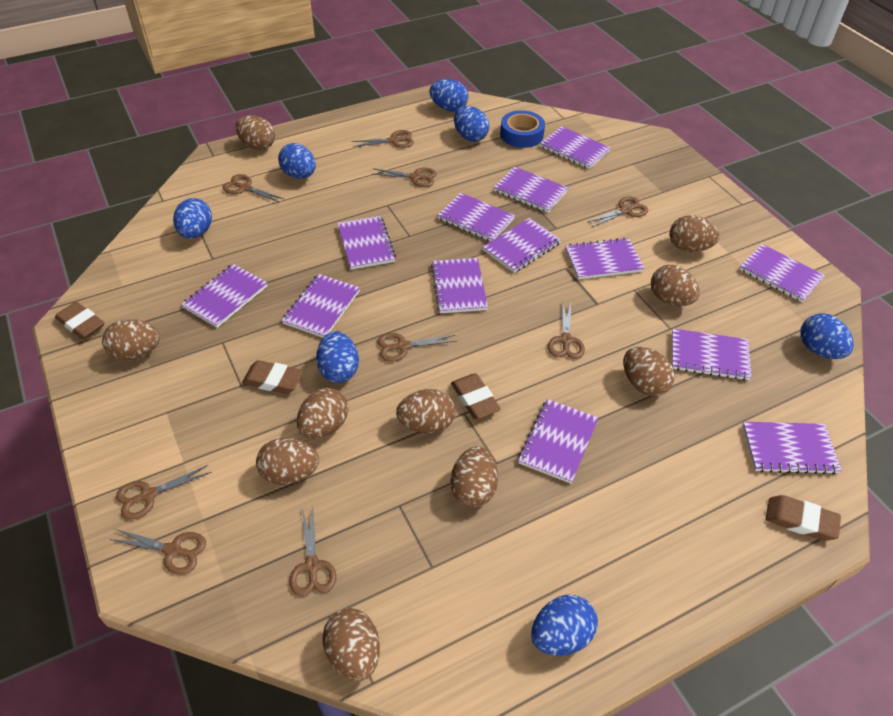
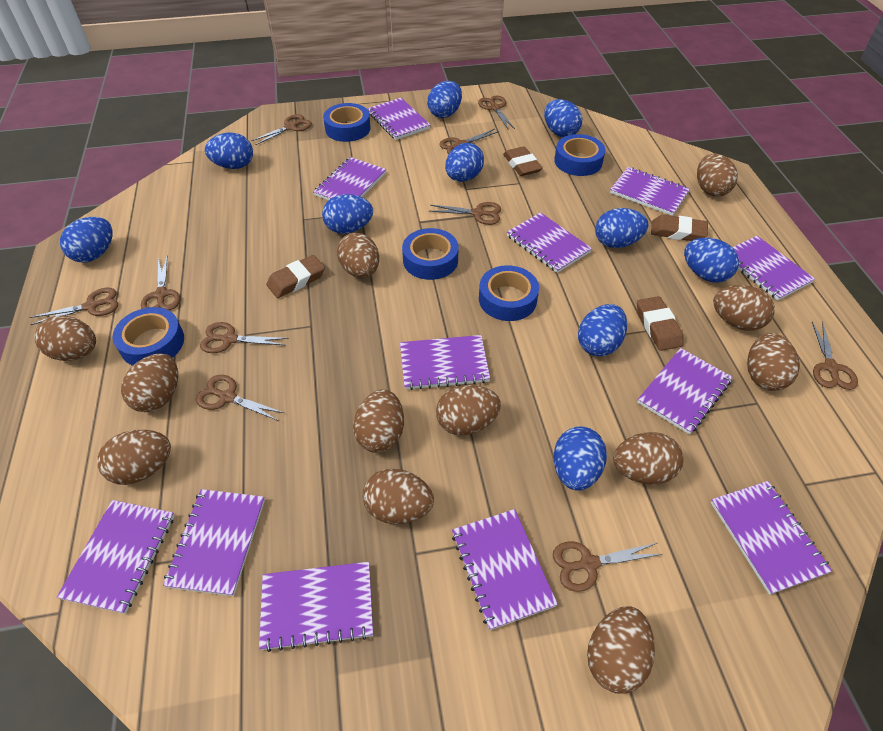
blue egg: [173,198,212,239] [278,143,316,179] [316,331,359,383] [429,79,468,111] [454,106,489,142] [531,595,598,656] [801,313,854,359] = 7 -> [60,217,113,263] [205,133,253,169] [322,194,373,234] [427,81,462,118] [445,143,484,182] [544,99,582,137] [554,426,607,491] [578,304,627,356] [595,208,648,248] [684,238,739,283] = 10
blue tape: [500,110,545,148] = 1 -> [113,307,184,366] [323,103,371,142] [402,228,459,280] [479,265,539,321] [554,134,605,176] = 5
brown egg: [102,319,160,361] [235,115,275,150] [256,438,319,485] [297,388,348,439] [322,608,380,681] [396,389,455,433] [451,446,498,507] [623,347,674,396] [651,265,700,306] [670,215,720,252] = 10 -> [34,315,96,361] [97,430,171,485] [121,353,178,412] [337,233,379,278] [353,389,404,453] [362,469,434,524] [436,385,501,435] [587,606,655,694] [613,432,683,485] [697,154,738,197] [713,285,775,331] [747,333,800,391] = 12
brown scissors: [109,529,206,575] [116,465,212,520] [223,174,284,203] [289,507,336,596] [352,130,414,148] [373,168,437,187] [377,333,456,362] [548,301,585,359] [587,196,648,227] = 9 -> [30,288,118,325] [141,257,180,310] [196,375,284,421] [200,322,289,353] [251,114,312,145] [430,202,501,225] [439,129,499,154] [478,96,515,129] [553,541,663,592] [812,321,858,390] = 10
purple notebook: [181,264,267,328] [281,274,360,338] [338,216,396,270] [431,258,488,313] [437,193,515,241] [483,218,561,273] [494,167,568,213] [518,399,598,484] [540,126,611,169] [565,238,644,279] [672,328,752,380] [739,244,825,302] [742,422,842,475] = 13 -> [57,500,174,614] [163,489,265,596] [259,562,373,652] [313,157,387,200] [367,98,430,140] [400,335,490,390] [452,509,558,630] [507,212,592,273] [610,167,690,216] [637,348,733,435] [711,481,832,595] [732,236,815,301] = 12

